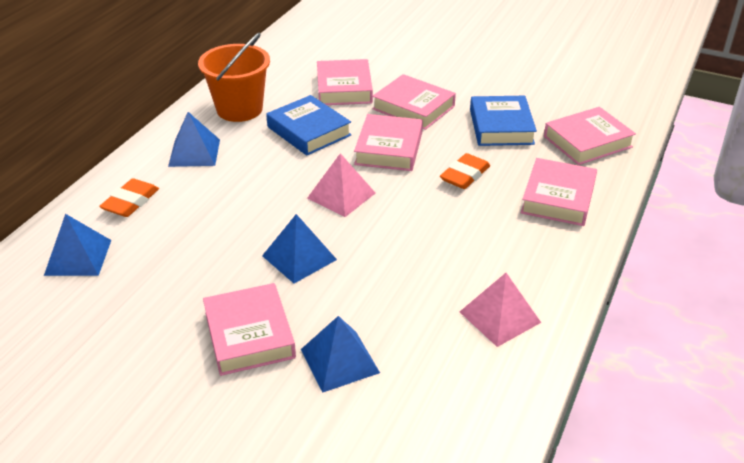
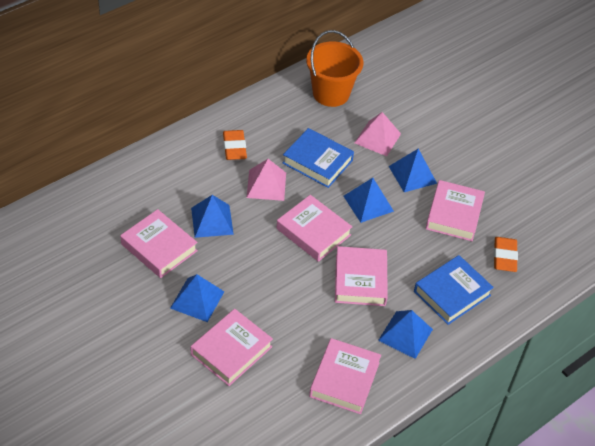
blue pyramid: [44,214,111,276] [168,112,220,167] [262,214,337,283] [301,316,380,393] = 4 -> [170,274,225,322] [191,195,234,238] [343,178,394,223] [378,310,433,359] [389,149,437,192] = 5

